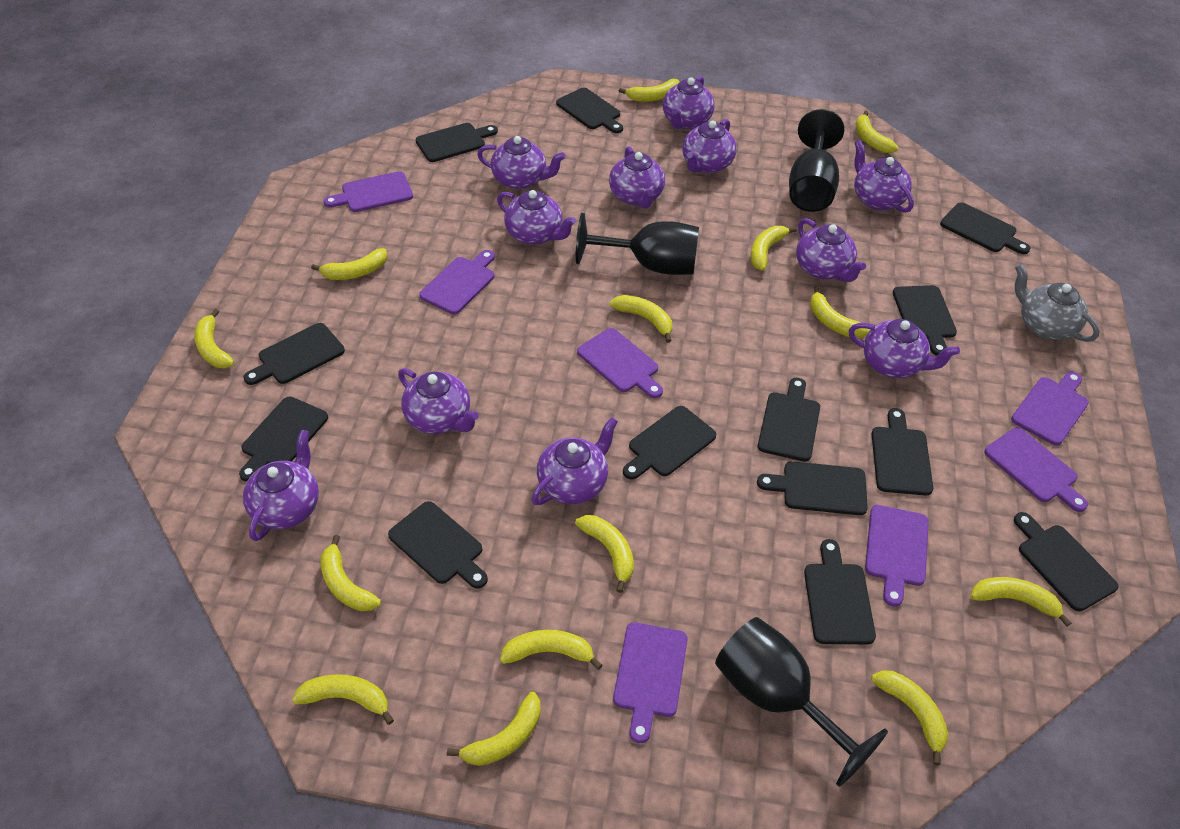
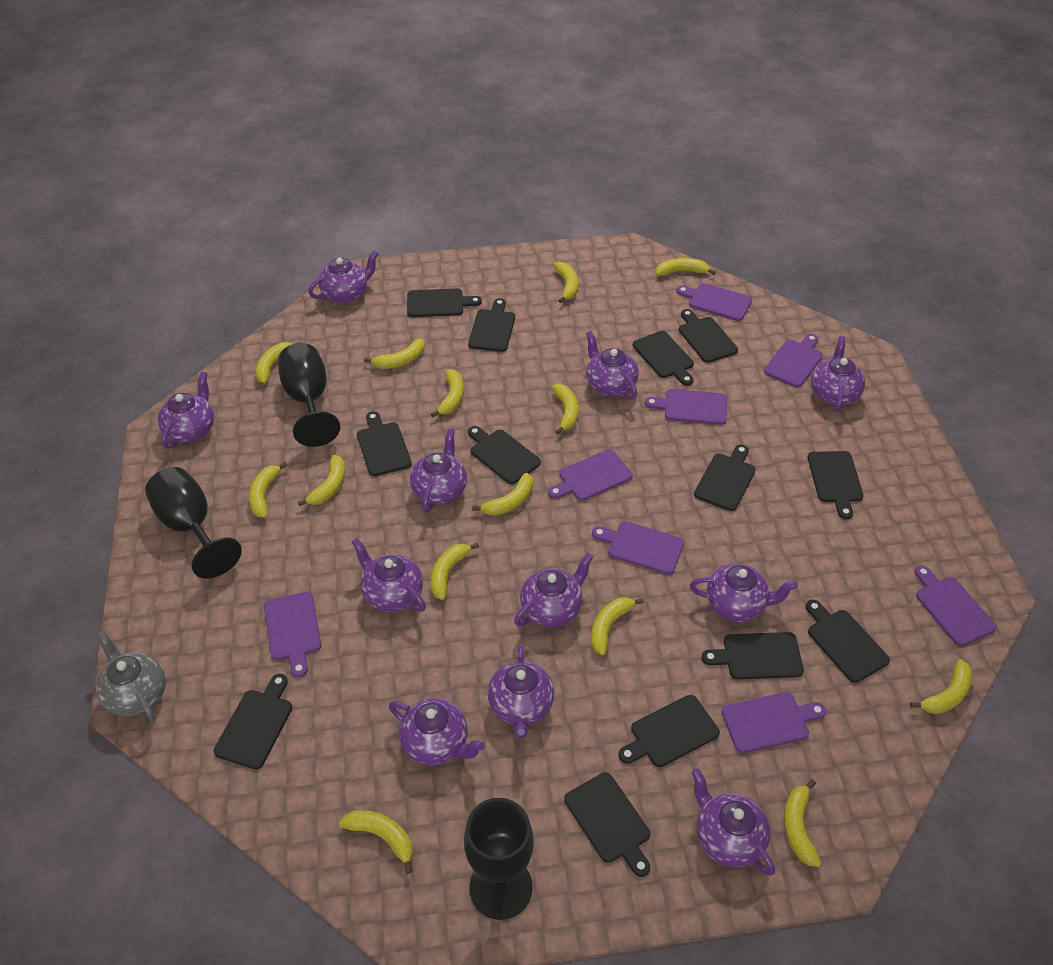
purple cutting board: [324,171,413,212] [419,250,495,314] [577,328,663,398] [613,622,688,743] [865,505,929,607] [984,428,1088,512] [1011,371,1089,446] = 7 -> [264,592,321,677] [548,449,633,501] [592,521,684,575] [645,389,727,425] [676,283,752,321] [722,692,826,753] [764,334,823,387] [914,565,997,646] = 8

